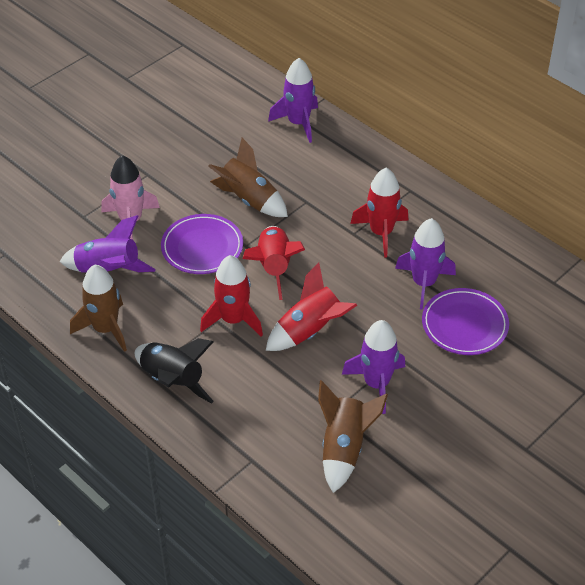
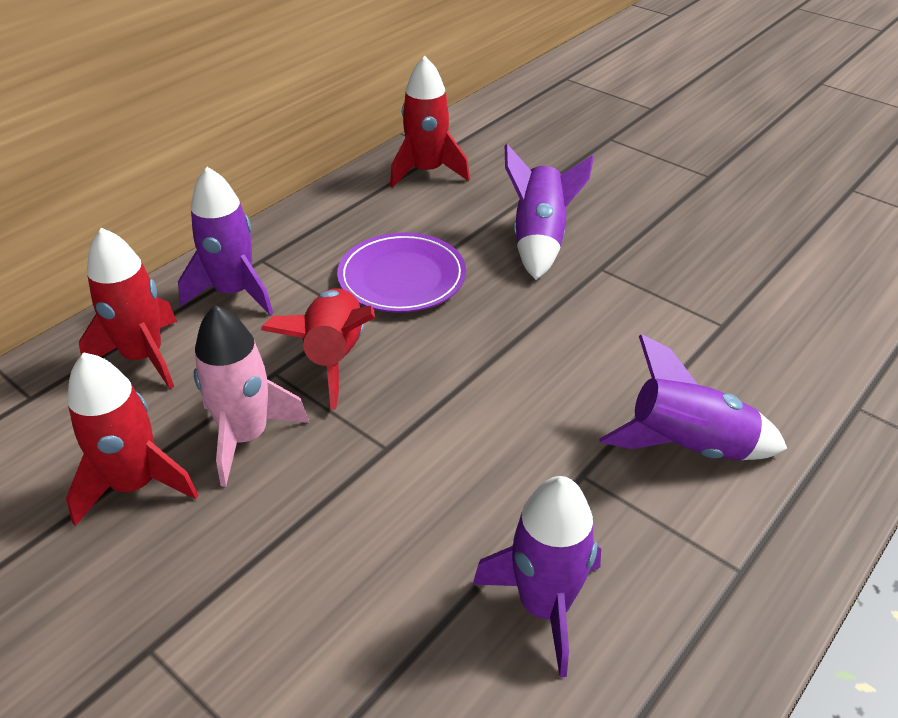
black rocket: [135,338,214,403] = 1 -> none = 0
brown rocket: [70,265,127,352] [208,138,288,217] [318,380,388,493] = 3 -> none = 0
purple plate: [161,214,243,274] [422,288,509,355] = 2 -> [337,232,466,313] = 1

